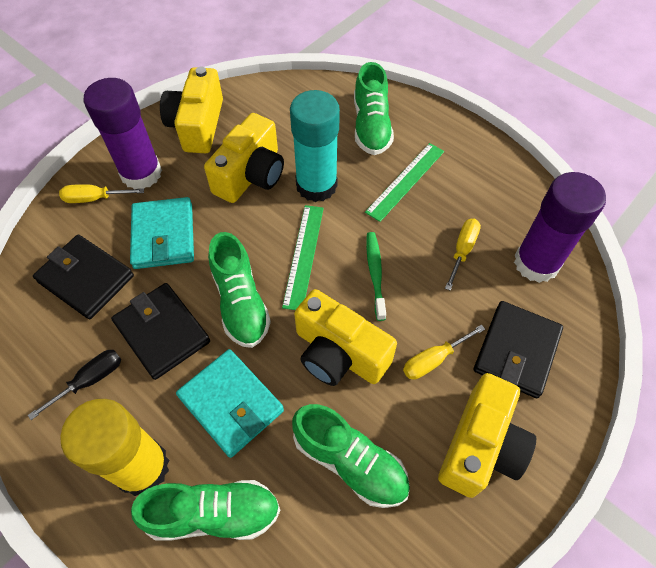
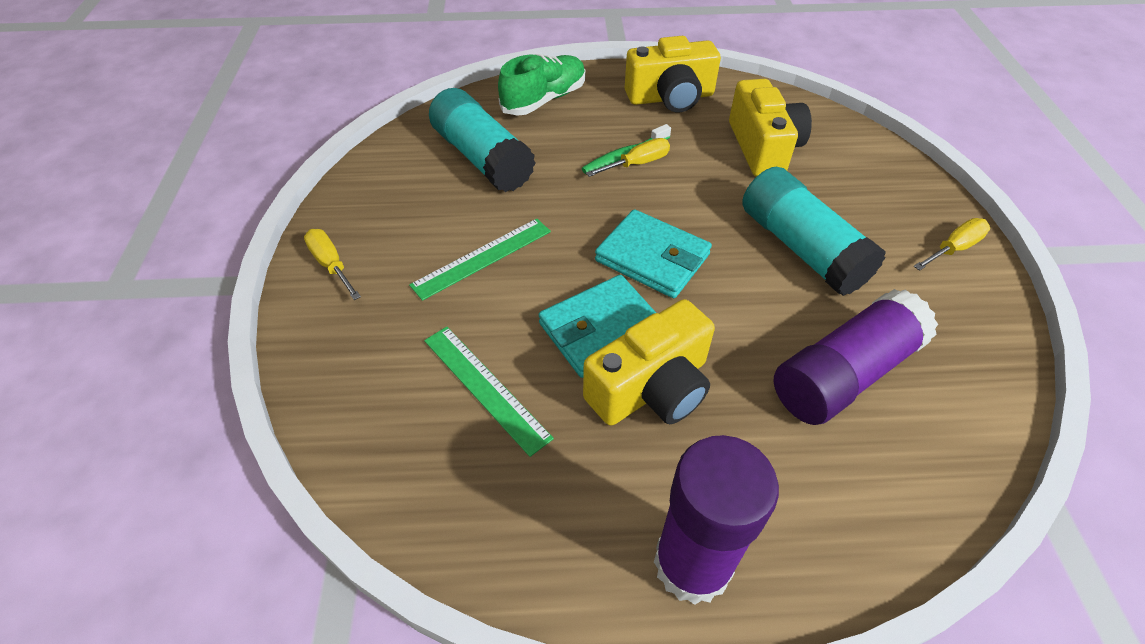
black screwdriver: [28,350,122,420] = 1 -> none = 0
black wallet: [33,234,134,319] [111,283,210,380] [474,301,563,398] = 3 -> none = 0
green shoe: [131,480,281,541] [208,232,271,348] [292,404,410,508] [354,62,394,155] = 4 -> [498,54,586,116] = 1
turquoise glue stick: [290,90,340,202] = 1 -> [429,88,535,192] [742,167,886,296] = 2
yellow camera: [160,67,223,153] [204,113,284,203] [294,289,397,386] [438,373,536,498] = 4 -> [583,299,715,426] [625,36,721,112] [729,79,812,177] = 3
yellow glue stick: [60,399,169,496] = 1 -> none = 0

